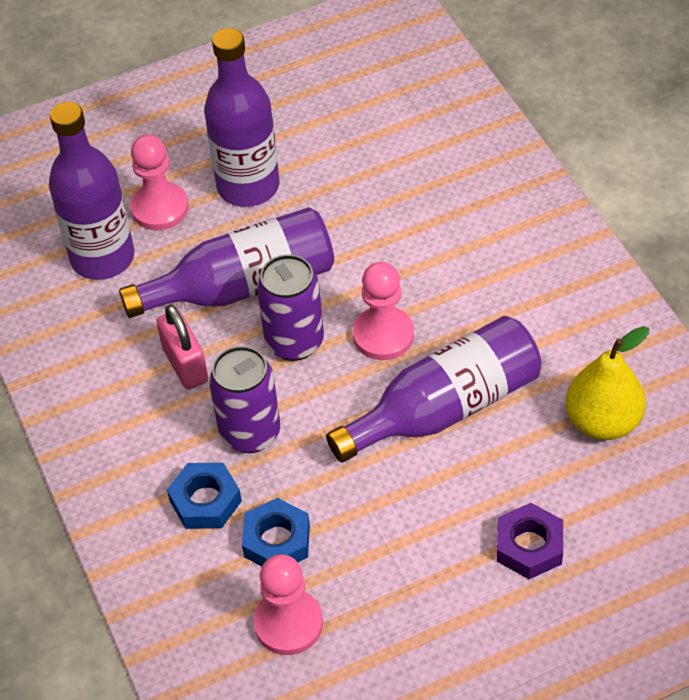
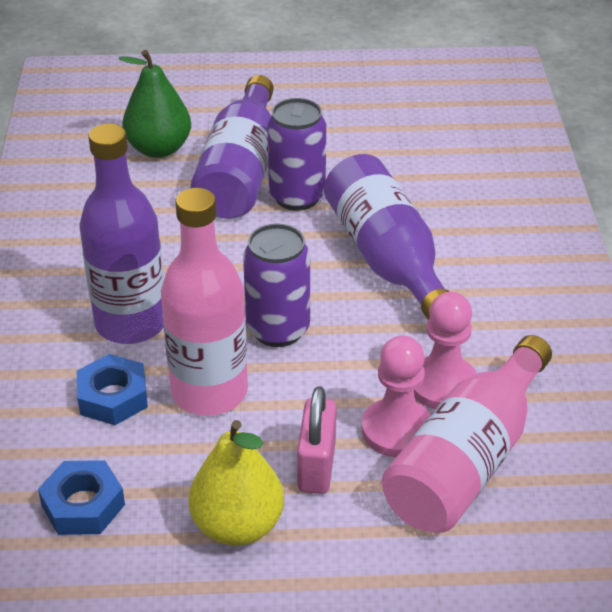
green pear: none = 0 -> [119,50,191,158] = 1
pink bottle: none = 0 -> [161,188,248,416] [382,335,552,533] = 2
pink pawn: [130,134,189,230] [253,554,323,655] [353,262,414,360] = 3 -> [362,335,431,457] [414,292,477,409] = 2
purple bottle: [49,102,134,280] [119,207,334,318] [204,28,280,207] [326,316,541,463] = 4 -> [79,123,164,344] [191,75,274,219] [324,154,450,320] = 3
purple nut: [497,503,563,579] = 1 -> none = 0

